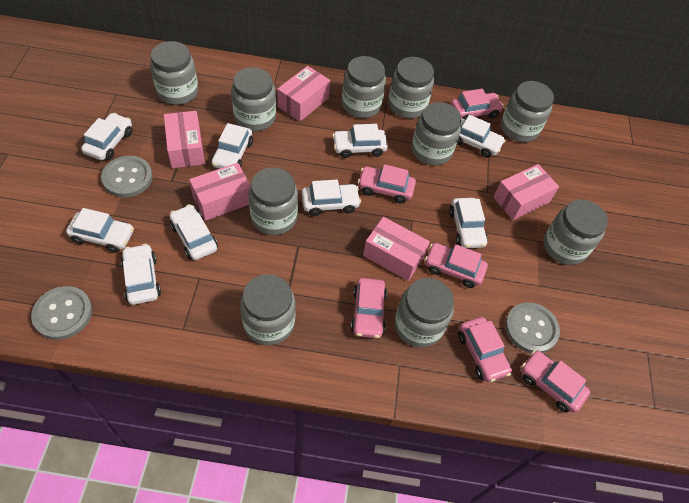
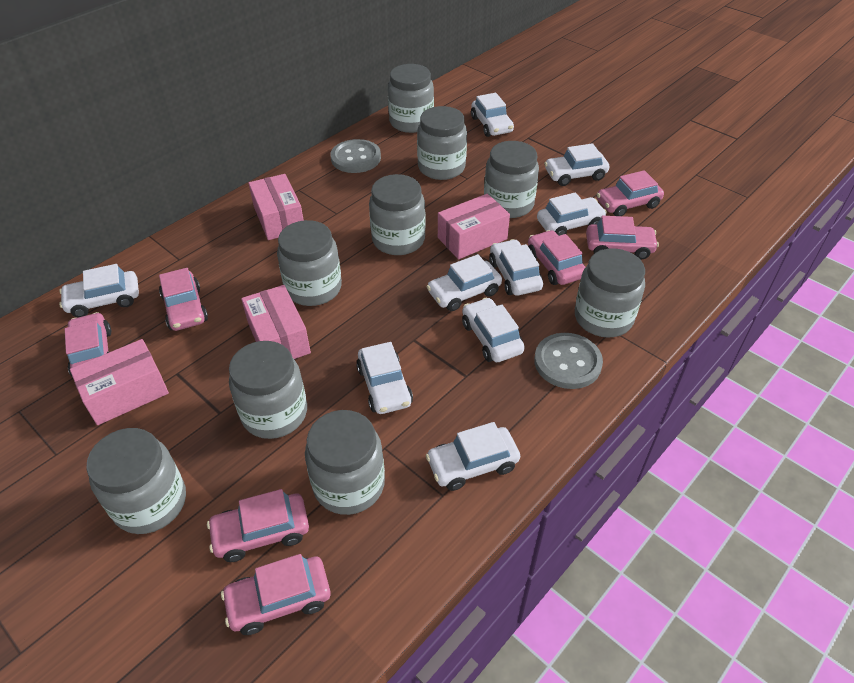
grey button: [31,286,92,340] [101,156,153,197] [505,302,560,353] = 3 -> [331,139,381,173] [534,333,603,389] = 2
grey jar: [150,41,199,105] [231,67,276,131] [240,274,296,345] [249,168,298,235] [342,56,386,118] [388,57,434,118] [395,278,454,348] [412,102,461,165] [501,81,554,142] [544,199,608,265] = 10 -> [86,428,186,534] [229,341,307,439] [277,220,342,306] [305,410,385,515] [369,174,426,255] [388,64,434,133] [417,106,467,180] [484,141,539,218] [575,248,645,338] = 9
pink box: [164,111,205,168] [189,163,251,221] [277,66,330,121] [363,217,430,281] [493,164,559,220] = 5 -> [70,339,169,425] [241,285,311,359] [248,174,304,240] [438,194,510,259] = 4
pink car: [351,278,387,338] [358,164,416,204] [425,243,488,288] [451,89,504,119] [458,317,512,382] [521,350,590,413] = 6 -> [65,312,111,378] [159,268,208,331] [207,489,309,562] [221,554,331,635] [528,230,586,285] [586,216,659,259] [596,170,664,216] = 7

